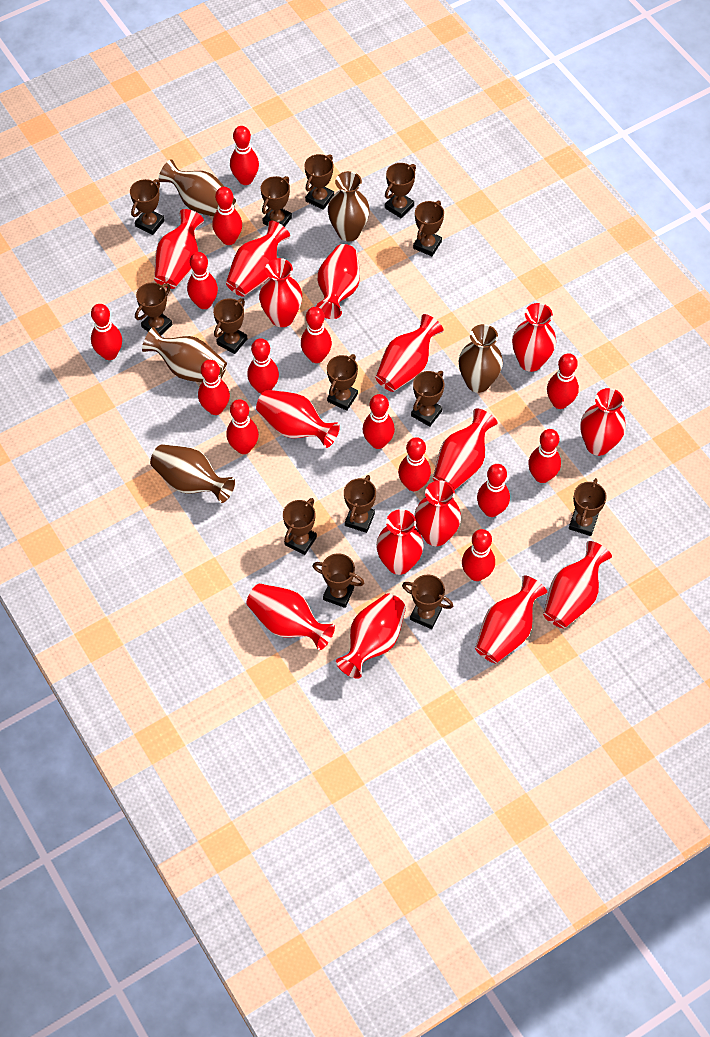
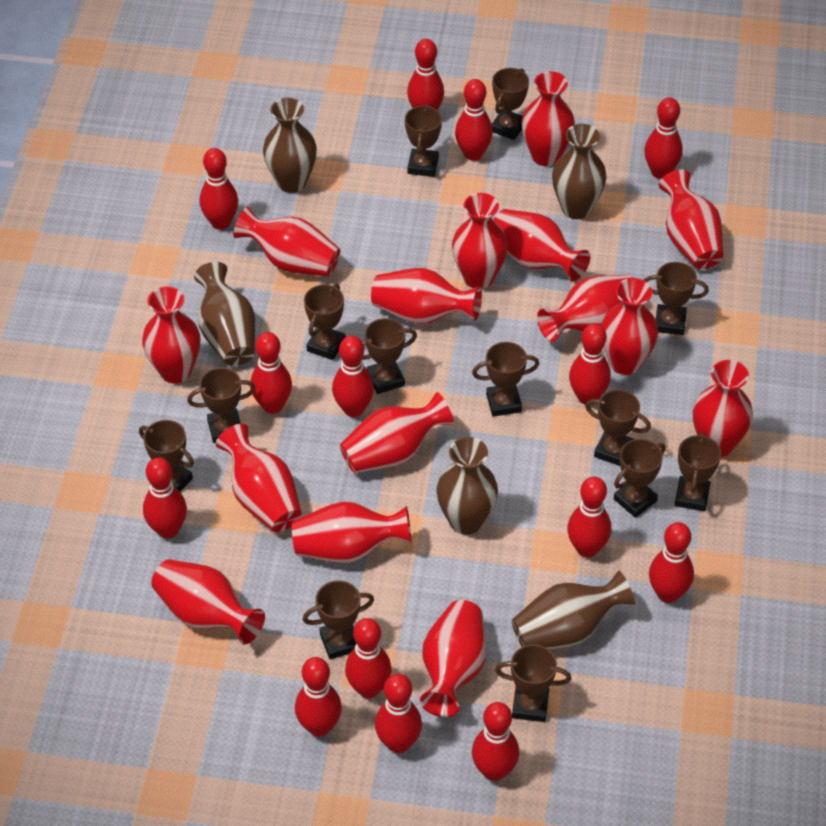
brown trophy: [130,179,165,235] [135,282,173,336] [213,298,247,354] [261,176,292,227] [283,498,317,555] [305,154,334,210] [313,553,364,608] [327,354,358,411] [344,475,376,533] [385,163,416,218] [402,575,453,629] [411,371,444,427] [413,201,444,256] [569,478,607,536] = 14 -> [139,420,194,492] [187,368,256,443] [302,581,374,659] [304,284,345,360] [362,318,417,394] [405,104,442,177] [472,342,539,417] [492,68,529,140] [495,644,571,722] [585,389,651,466] [614,439,666,518] [644,262,709,335] [674,432,721,512] = 13

